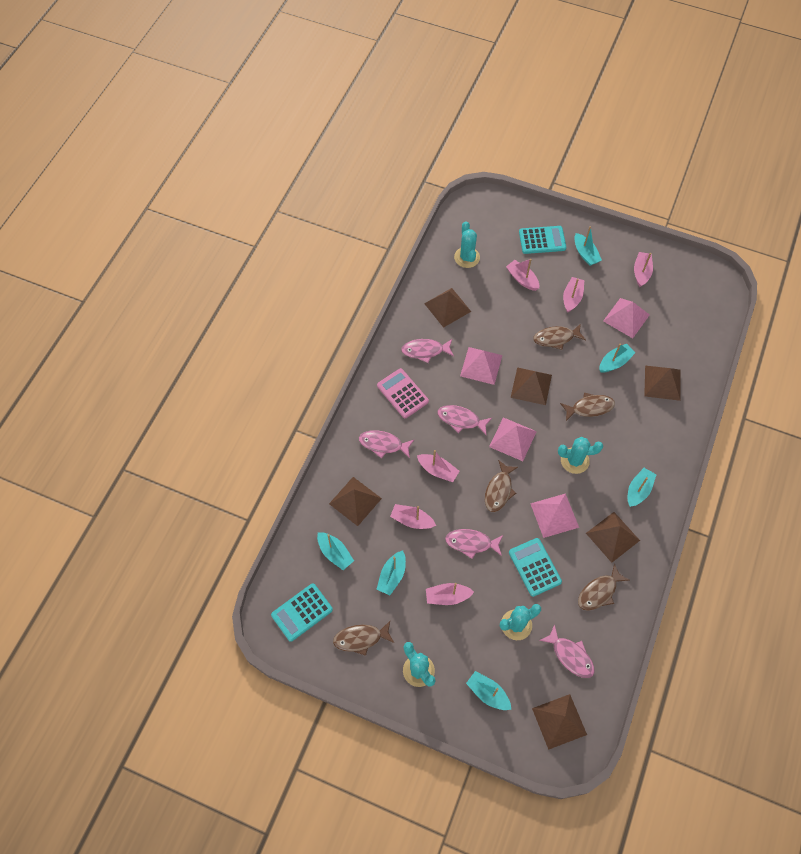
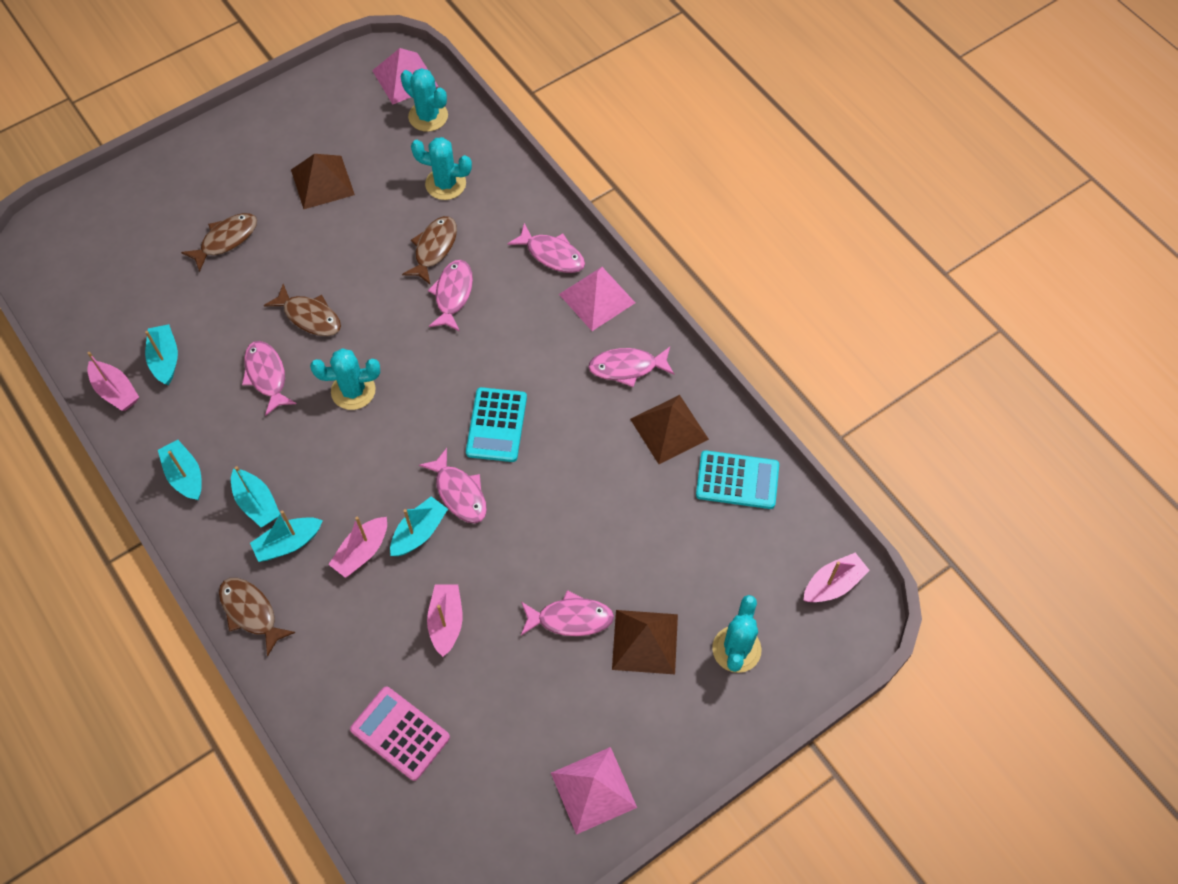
brown fish: [333,621,394,656] [485,460,518,512] [533,323,586,350] [560,392,615,421] [578,563,629,611] = 5 -> [181,213,257,272] [219,578,296,657] [264,284,341,336] [402,216,457,284] = 4
brown pyramid: [329,477,382,526] [424,288,471,328] [511,367,552,405] [532,694,587,750] [586,512,640,563] [644,366,681,401] = 6 -> [291,154,355,209] [612,610,678,674] [630,395,709,464] = 3
pink boat: [390,504,436,529] [417,450,459,482] [426,583,474,605] [506,259,539,291] [563,277,585,313] [634,252,653,287] = 6 -> [87,352,139,411] [328,517,387,578] [427,584,462,657] [804,553,870,602] = 4
pink fish: [359,430,414,458] [401,339,454,363] [438,405,492,435] [445,529,503,559] [539,624,595,678] = 5 -> [242,341,297,416] [419,448,487,523] [428,260,473,331] [507,223,585,273] [521,590,614,636] [588,347,674,387] = 6
pink pyramid: [460,347,502,385] [489,417,537,461] [530,493,579,538] [603,298,649,338] = 4 -> [372,48,438,104] [551,747,637,835] [559,267,635,331] = 3
turquoise boat: [317,532,354,570] [376,551,406,595] [466,671,511,710] [574,226,602,266] [600,343,636,372] [628,468,657,507] = 6 -> [145,324,178,385] [158,440,202,500] [231,466,281,527] [250,510,323,562] [390,496,448,556] = 5
turquoise calculator: [271,583,333,642] [509,538,562,597] [519,226,566,254] = 3 -> [466,387,527,462] [696,450,779,509] = 2

